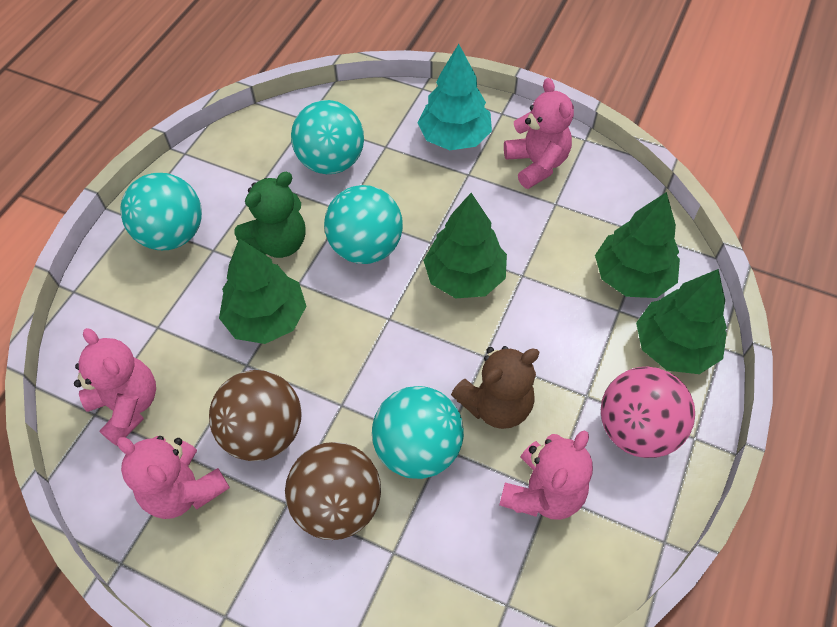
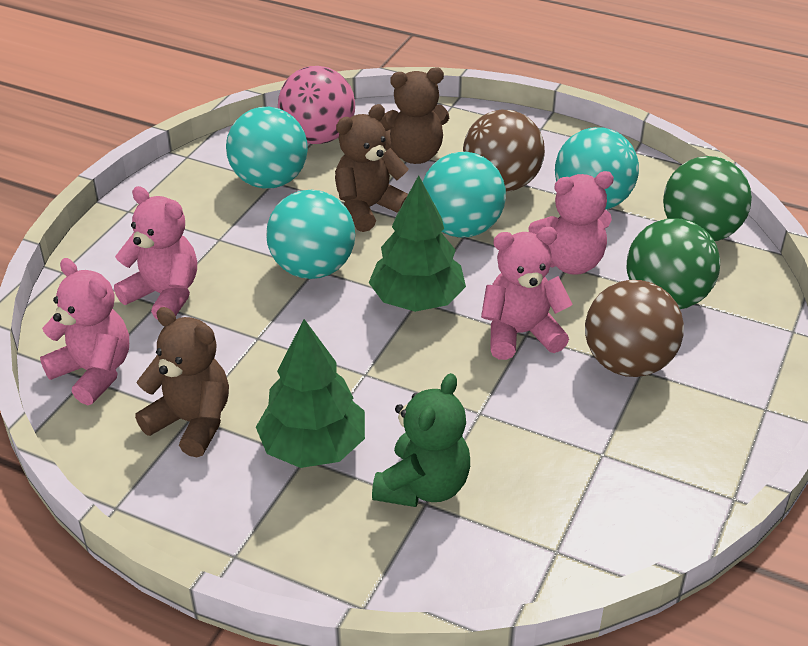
brown teddy bear: [451,346,539,429] = 1 -> [135,307,229,457] [335,104,409,232] [380,68,449,164] = 3
green ball: none = 0 -> [627,218,720,309] [663,156,752,241] = 2
green tree: [219,238,306,344] [423,193,507,298] [595,192,680,298] [636,269,727,374] = 4 -> [256,319,365,468] [369,175,466,312] = 2
turquoise tree: [418,44,492,150] = 1 -> none = 0

